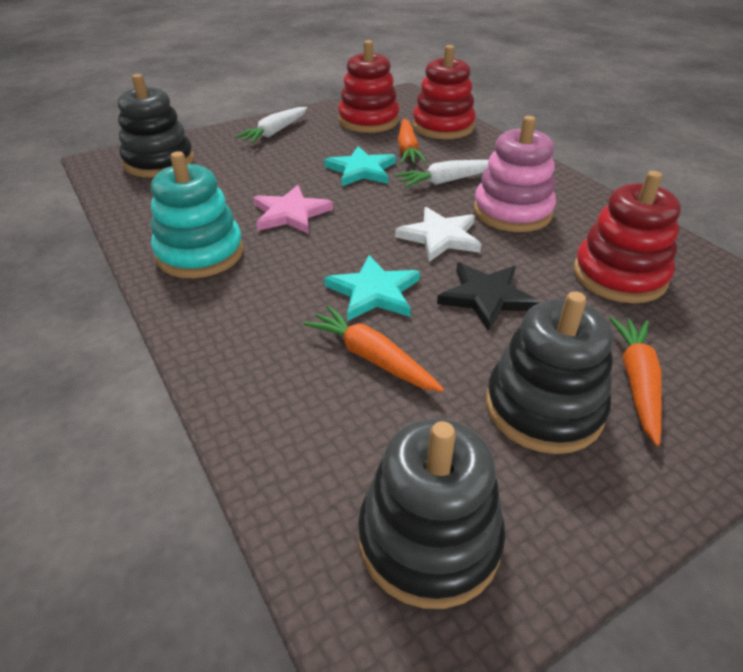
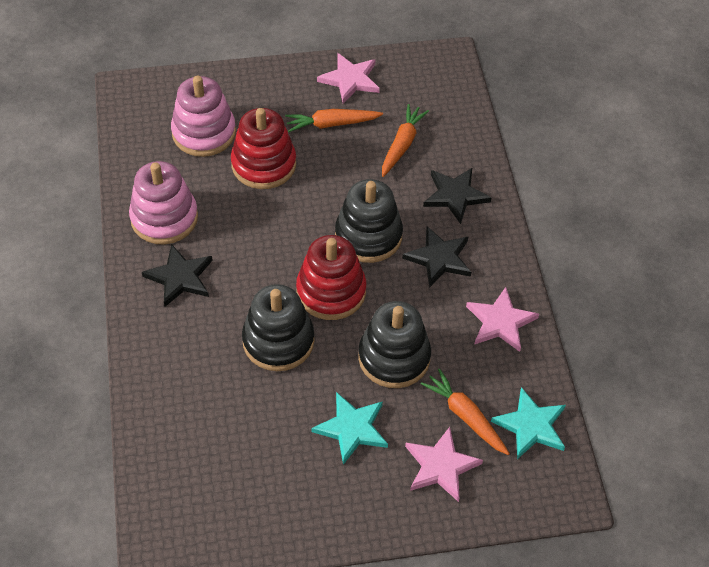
black star: [437,263,540,331] = 1 -> [142,244,213,307] [402,226,471,288] [423,167,491,224] = 3
pink stacking toy: [474,116,556,232] = 1 -> [129,161,198,245] [171,76,236,157] = 2
pink star: [253,185,333,234] = 1 -> [317,53,380,104] [405,427,483,502] [466,287,539,352] = 3
red stacking toy: [338,40,399,133] [412,45,476,139] [573,171,681,303] = 3 -> [231,108,296,189] [296,235,366,320] = 2
turquoise stacking toy: [151,151,243,278] = 1 -> none = 0
white carrot: [235,107,307,144] [396,160,488,188] = 2 -> none = 0
white star: [395,207,482,262] = 1 -> none = 0

